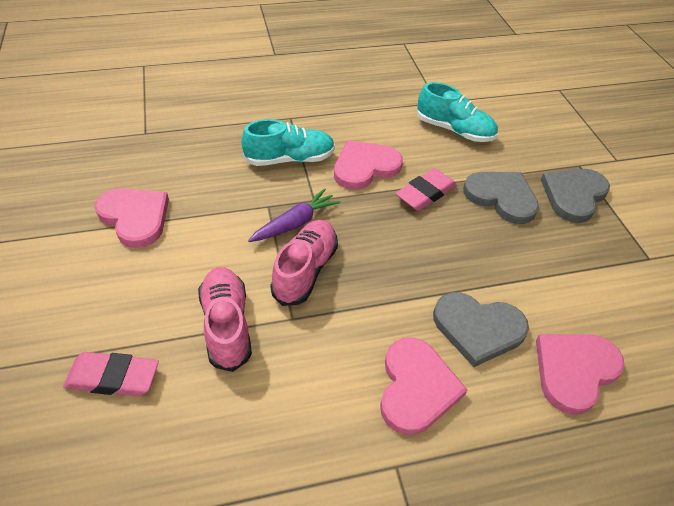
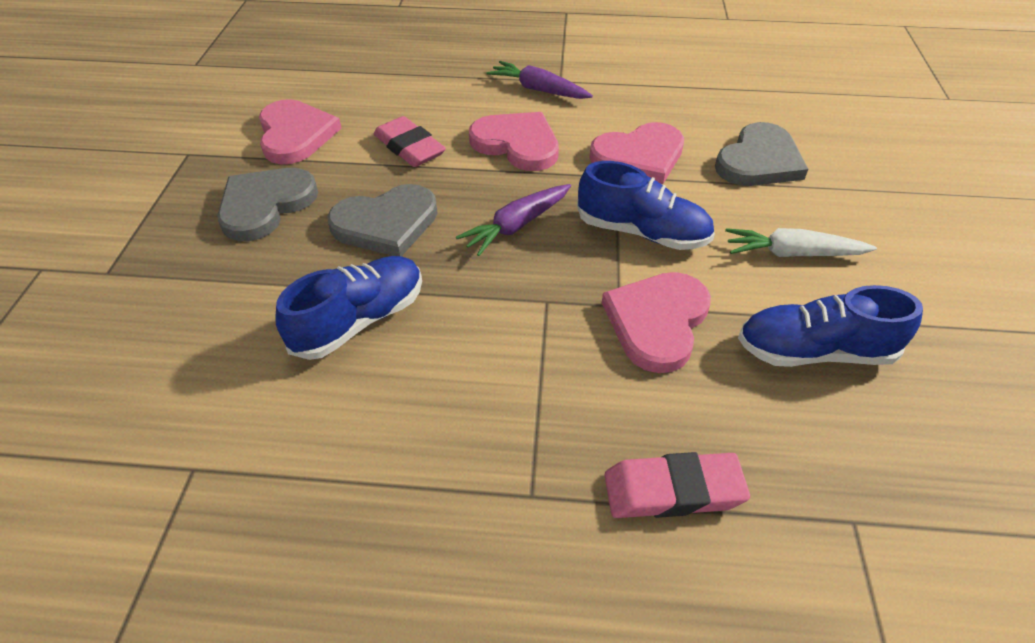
blue shoe: none = 0 -> [275,256,422,360] [577,161,715,250] [738,285,923,367] = 3
pink shoe: [198,267,252,372] [270,220,338,306] = 2 -> none = 0
purple carrot: [248,188,340,242] = 1 -> [456,184,571,256] [487,61,593,99] = 2
turquoise shoe: [241,119,335,166] [417,82,498,142] = 2 -> none = 0
white carrot: none = 0 -> [725,228,877,257] = 1

